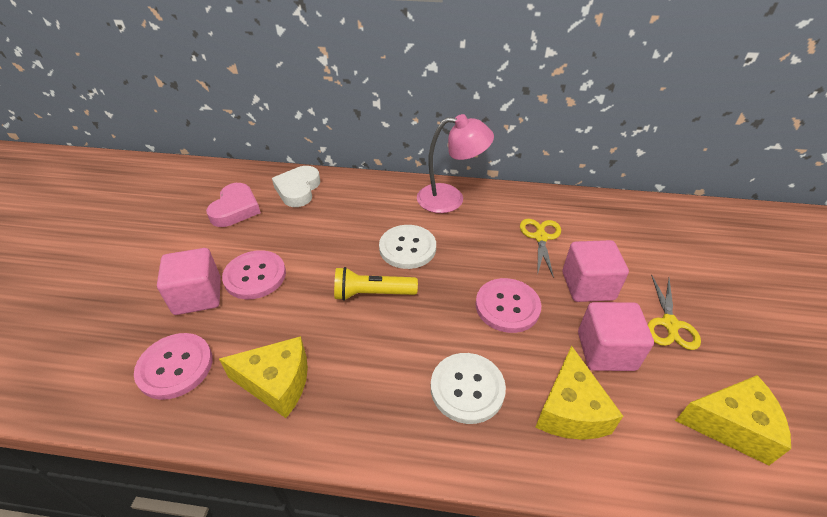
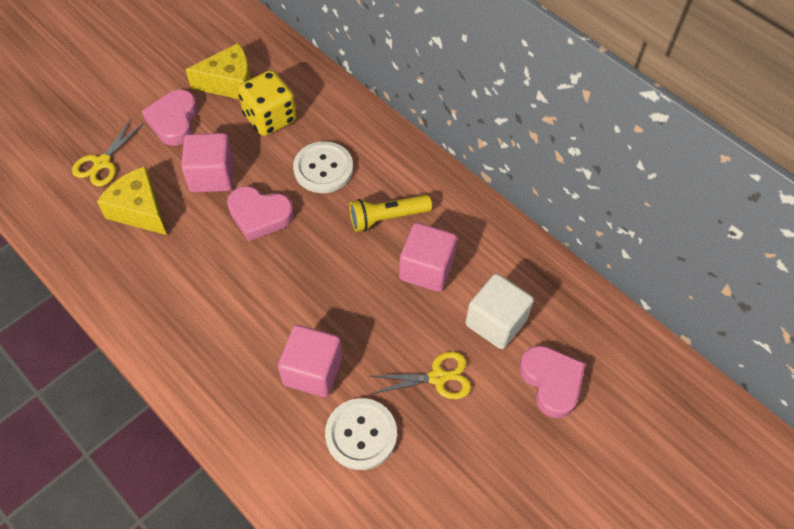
pink button: [134,333,213,400] [222,250,286,299] [475,278,541,333] = 3 -> none = 0
pink heart: [206,183,261,227] = 1 -> [142,90,198,146] [227,186,294,241] [519,345,586,418] = 3
pink lamp: [417,114,494,213] = 1 -> none = 0
white cube: none = 0 -> [465,274,534,349] = 1
white heart: [272,166,320,207] = 1 -> none = 0
yellow cheese: [219,336,308,418] [535,346,623,440] [675,375,791,465] = 3 -> [97,166,167,235] [186,43,251,99] = 2
yellow dice: none = 0 -> [238,70,296,136] = 1

